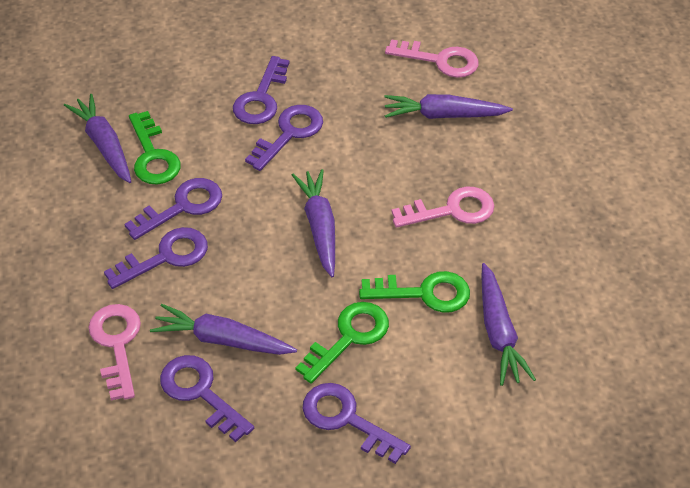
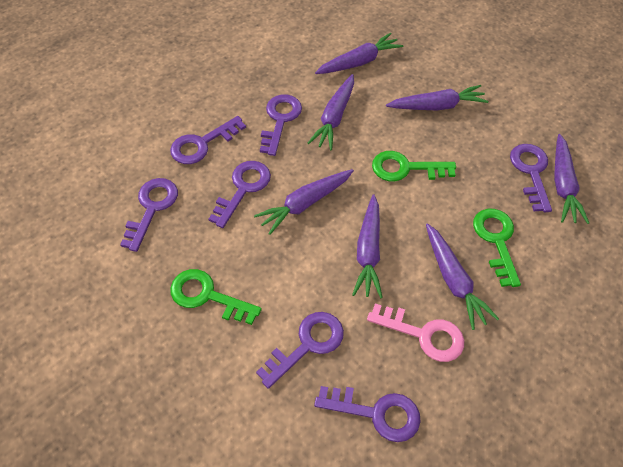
pink key: [88,304,141,401] [385,39,479,78] [391,186,494,228] = 3 -> [367,303,464,362] = 1
purple carrot: [64,94,131,183] [150,304,297,355] [292,169,335,277] [384,94,513,119] [481,263,536,386] = 5 -> [254,169,354,235] [308,74,354,150] [315,33,403,74] [352,194,383,298] [386,85,488,111] [426,223,499,330] [554,134,589,224] = 7
purple key: [104,227,208,289] [124,178,222,240] [160,355,254,442] [233,56,289,124] [245,105,323,171] [303,383,411,464] = 6 -> [120,178,178,252] [170,116,246,164] [209,161,271,228] [256,312,344,389] [260,95,302,156] [314,386,421,442] [510,144,552,212] = 7

